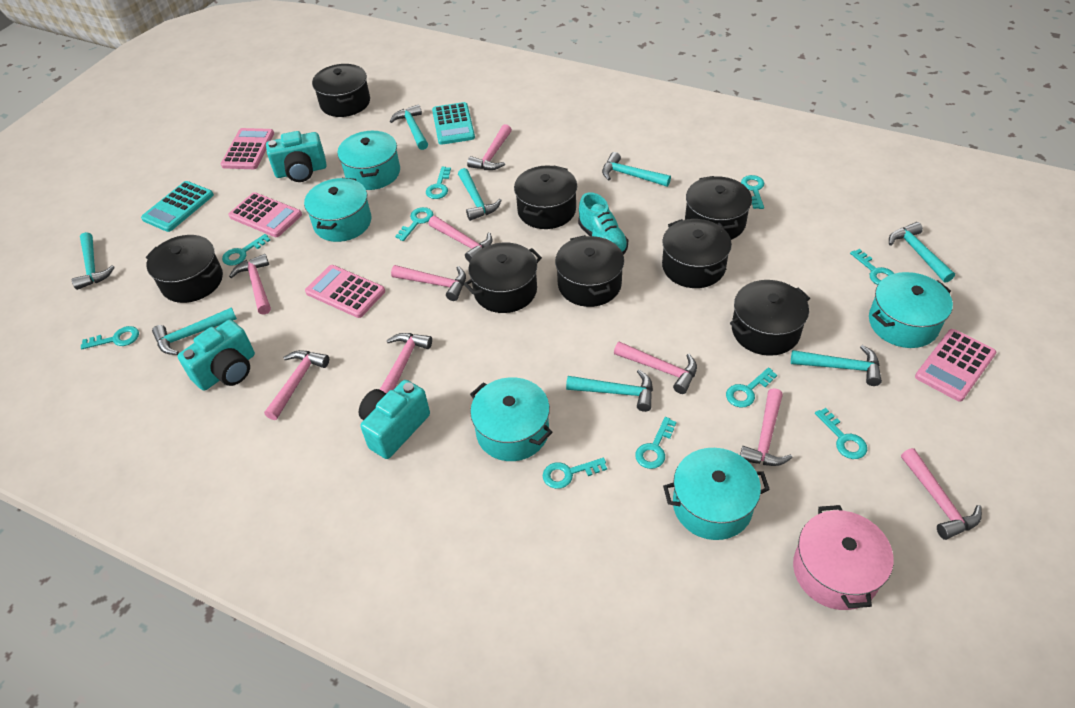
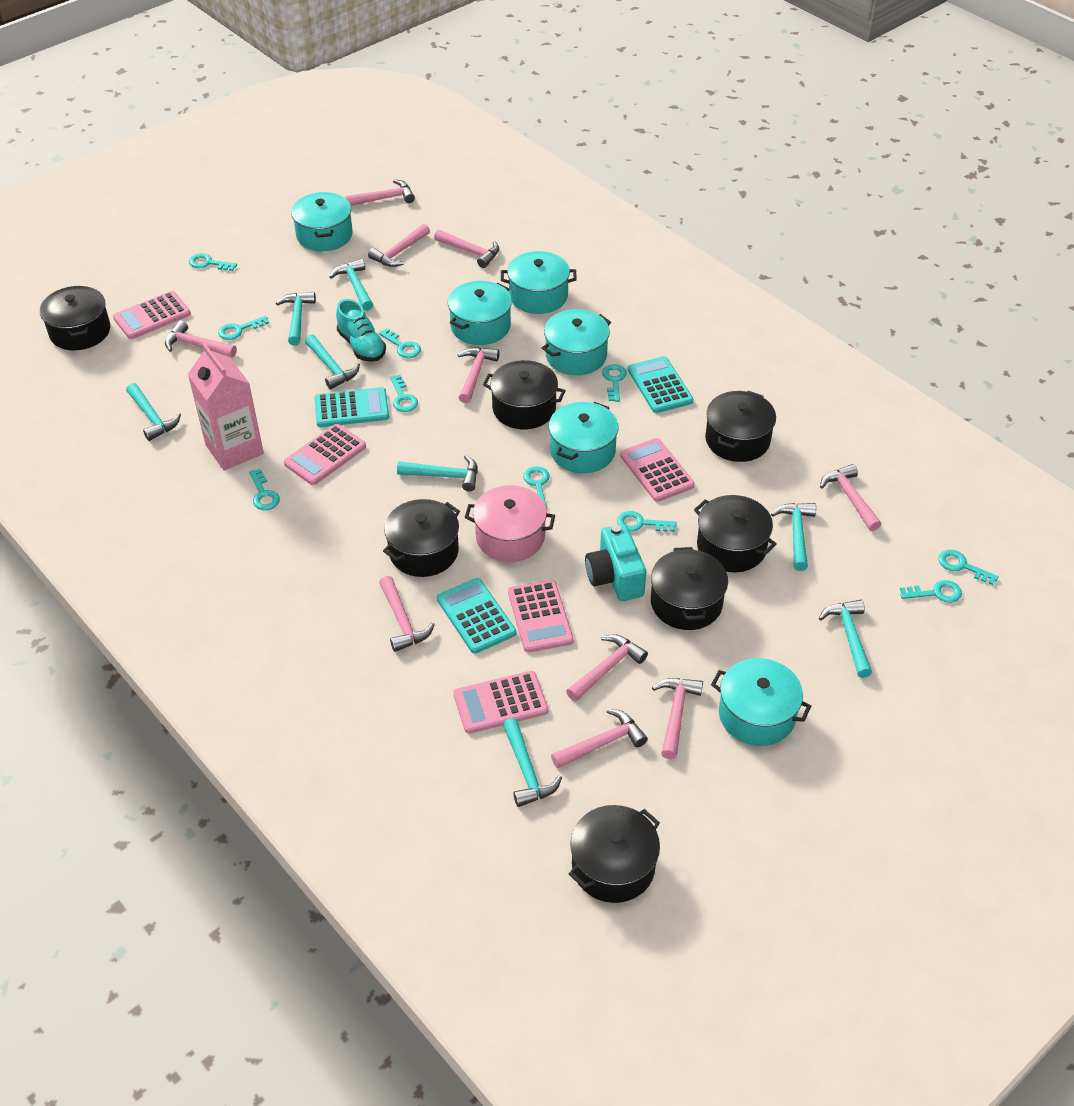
black pot: [146,235,223,303] [312,64,370,117] [464,242,542,313] [514,165,577,229] [555,235,624,307] [662,219,732,288] [685,176,752,240] [730,280,810,356] = 8 -> [40,286,110,350] [383,499,460,577] [483,360,566,429] [569,805,660,903] [651,547,728,630] [694,495,777,572] [705,391,776,462] = 7
pink calculator: [221,128,274,169] [228,192,302,237] [305,265,385,318] [915,329,996,402] = 4 -> [113,291,191,339] [284,424,366,485] [453,671,548,734] [508,580,574,653] [620,438,695,502] = 5
pink carton: none = 0 -> [188,343,264,471] = 1
pink hammer: [229,254,271,315] [264,350,329,420] [380,333,432,393] [391,265,466,301] [429,216,492,262] [467,124,512,170] [614,342,697,394] [740,388,792,466] [901,448,982,540] = 9 -> [165,320,237,357] [345,180,415,206] [368,224,430,267] [379,576,435,652] [434,230,499,268] [458,347,500,403] [551,709,648,769] [566,634,648,701] [652,678,703,759] [820,464,881,531] = 10
turquoise calculator: [141,181,214,232] [432,102,475,145] = 2 -> [314,387,389,427] [437,578,516,654] [628,356,693,413] = 3
turquoise camera: [178,320,255,391] [266,131,327,182] [358,380,430,459] = 3 -> [585,524,646,601] = 1
turquoise pot: [304,178,371,242] [337,131,400,190] [470,377,553,461] [663,448,770,540] [869,272,953,348] = 5 -> [291,192,353,251] [448,281,512,345] [501,251,577,314] [542,309,611,375] [549,402,619,473] [711,658,811,746] = 6

